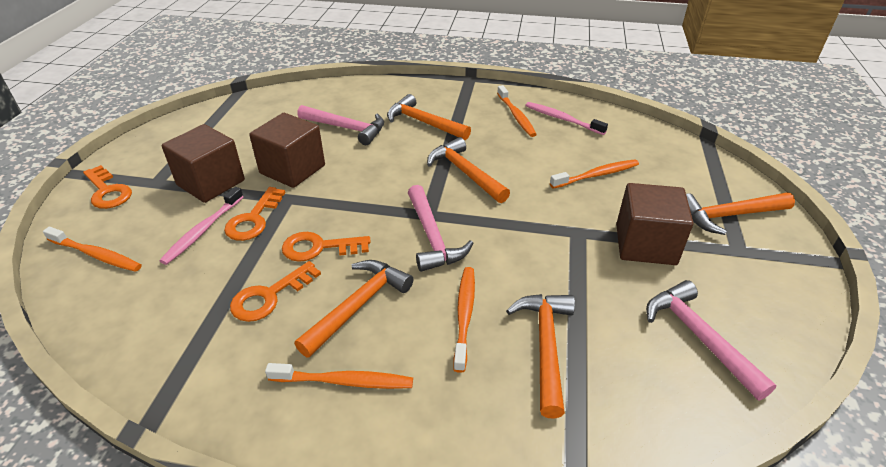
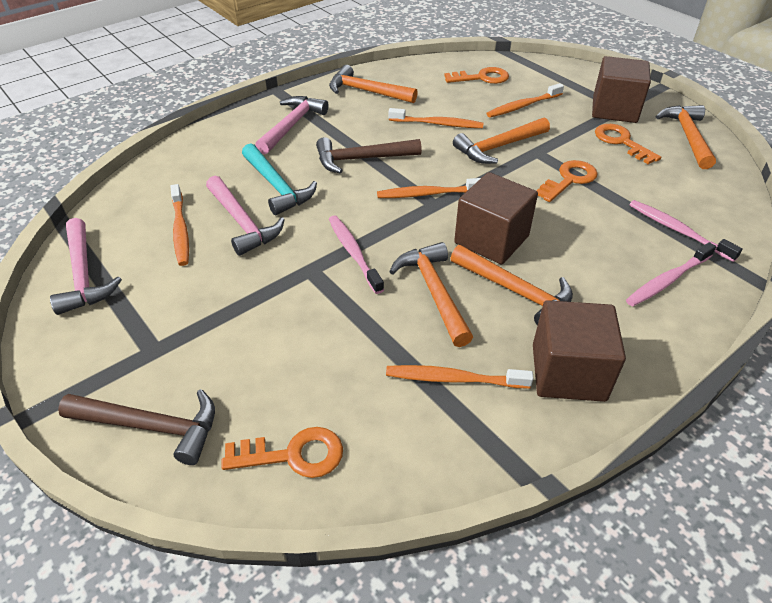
brown hammer: none = 0 -> [58,389,215,465] [316,137,422,174] = 2
pink toothbrush: [160,187,244,265] [525,102,608,135] = 2 -> [329,215,384,294] [626,242,716,306] [629,200,743,262] = 3
turquoise hammer: none = 0 -> [242,143,317,215] = 1

